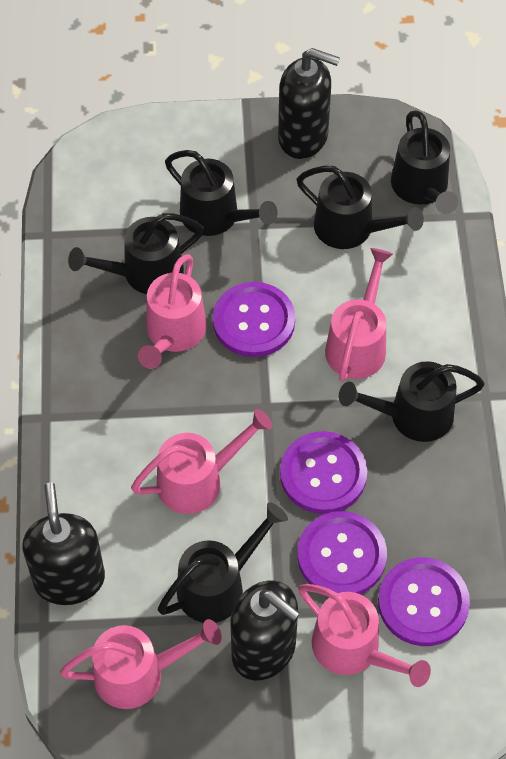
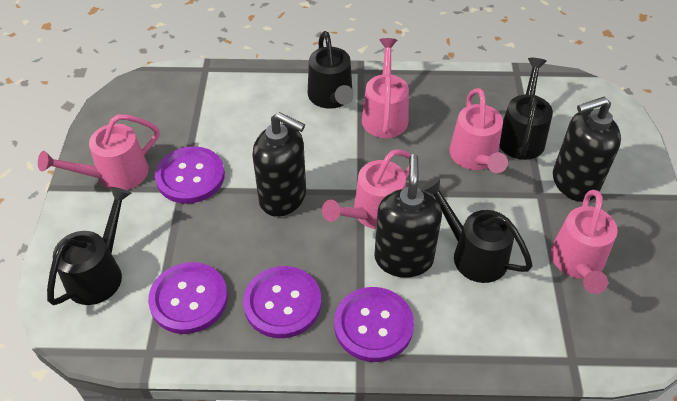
black watering can: [68,213,204,294] [158,502,288,623] [165,150,278,236] [297,166,424,249] [339,361,485,442] [391,110,458,214] = 6 -> [47,187,132,305] [308,31,354,109] [422,178,533,283] [499,58,553,160] = 4

